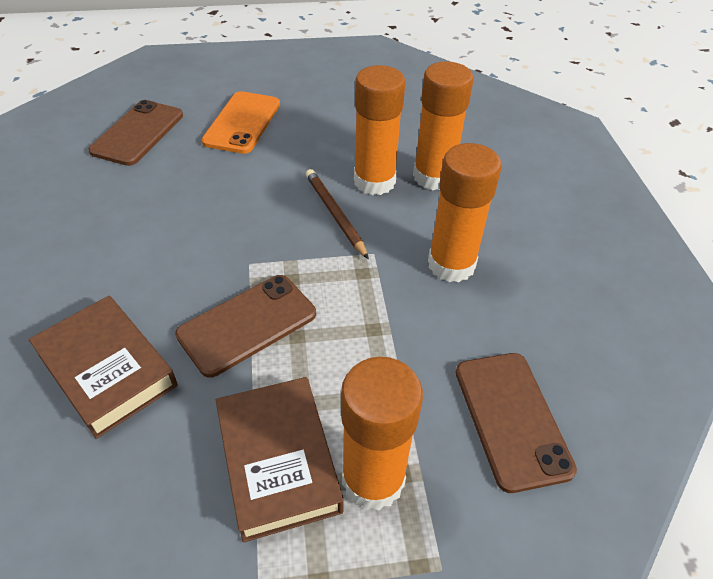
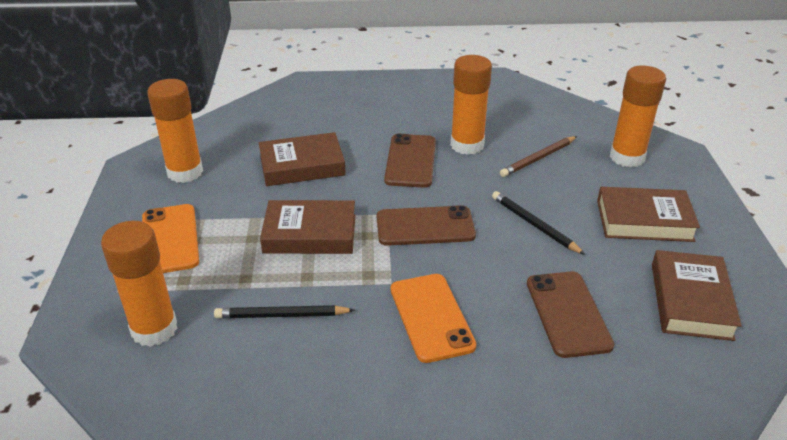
black pencil: none = 0 -> [214,305,355,318] [492,191,585,255] = 2
brown book: [29,296,178,439] [216,377,344,543] = 2 -> [259,132,346,186] [260,200,355,254] [597,187,700,242] [652,250,742,341] = 4
orange phone: [201,91,280,154] = 1 -> [142,204,199,273] [391,274,476,363] = 2

